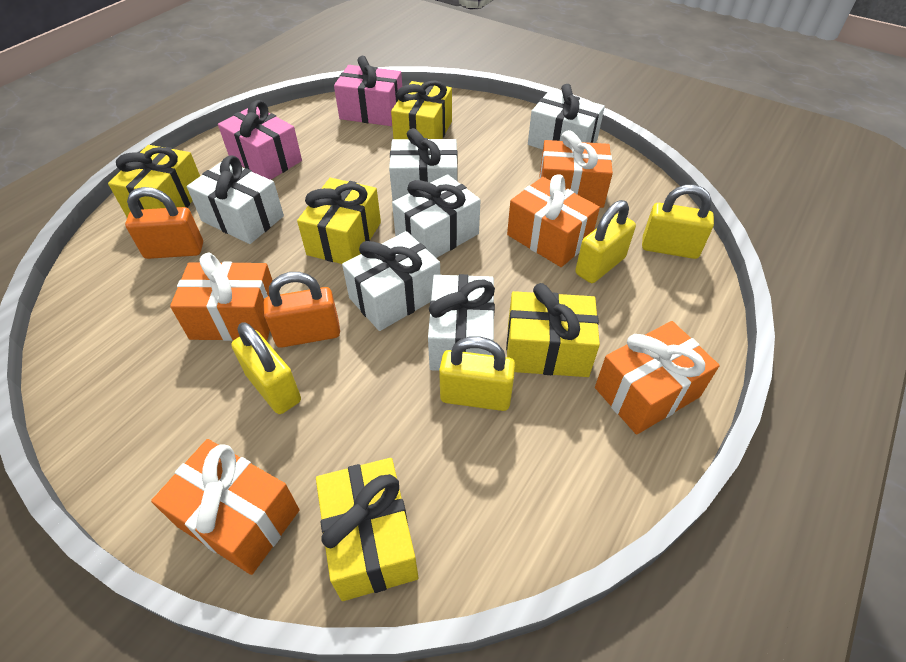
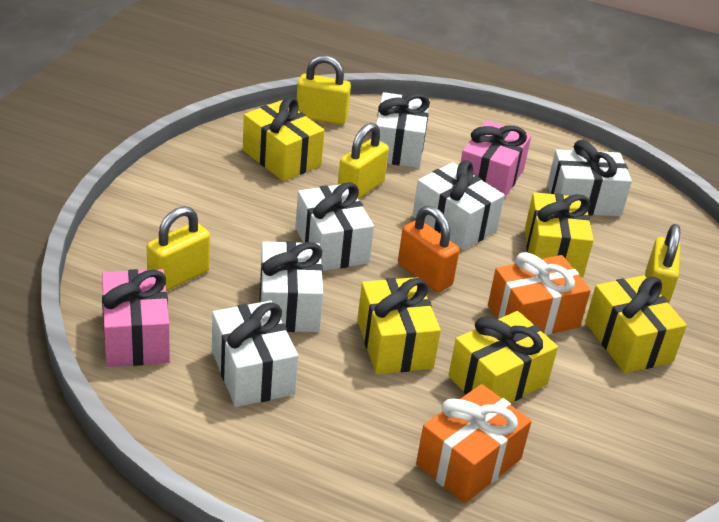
orange gift: [151,439,299,575] [170,253,272,341] [507,174,600,267] [539,130,613,208] [595,321,720,435] = 5 -> [416,384,532,503] [488,252,591,335] = 2
orange padlock: [125,187,203,259] [264,272,340,348] = 2 -> [398,206,460,292] = 1

